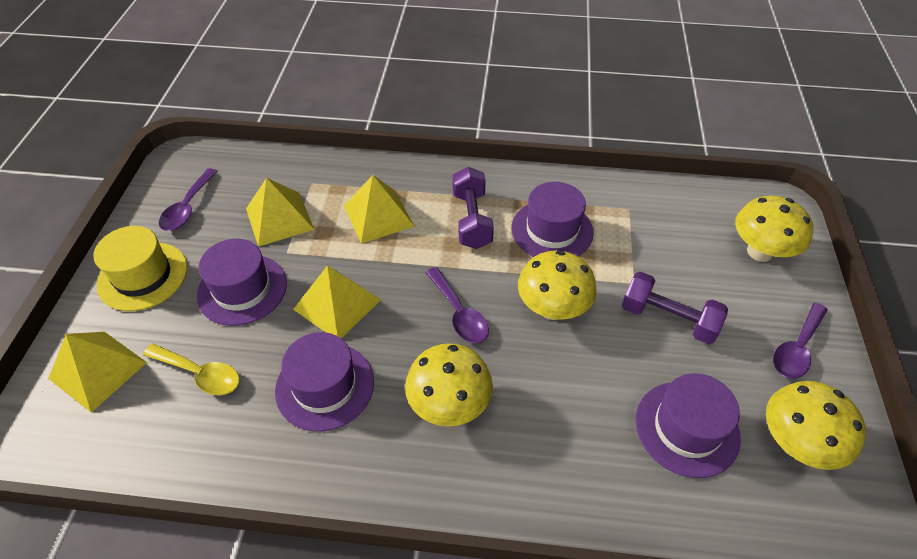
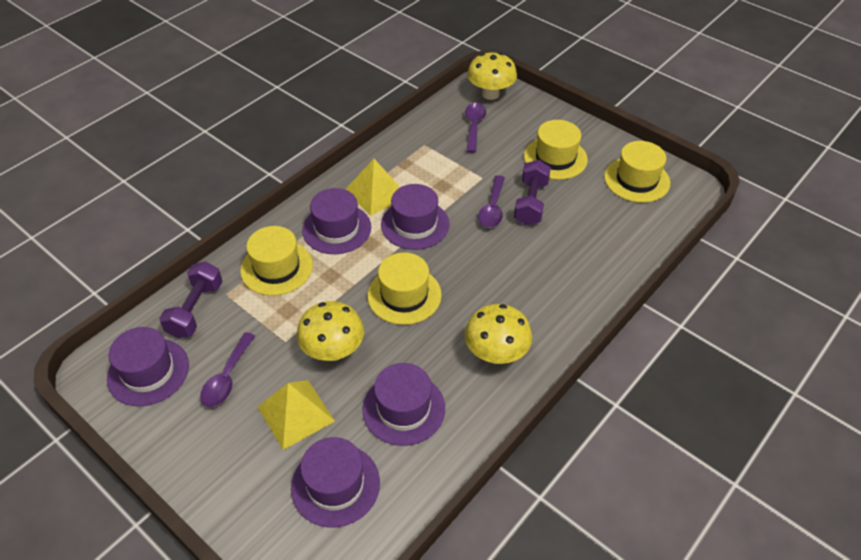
purple hat: [197,239,287,326] [275,332,374,431] [512,182,594,257] [636,373,741,478] = 4 -> [107,327,189,406] [291,437,380,527] [302,188,371,254] [362,363,445,446] [381,184,450,250] = 5
yellow hat: [93,226,187,311] = 1 -> [240,226,313,296] [368,253,442,325] [524,120,588,180] [604,141,670,203] = 4
yellow mushroom: [405,343,493,427] [518,250,597,320] [735,196,813,262] [766,381,866,470] = 4 -> [297,301,364,361] [465,304,532,364] [467,52,517,100] = 3
yellow pyramid: [48,332,147,413] [246,178,314,247] [293,266,381,338] [344,175,415,244] = 4 -> [258,380,335,450] [345,159,400,216] = 2
yellow spoon: [143,344,240,395] = 1 -> none = 0

